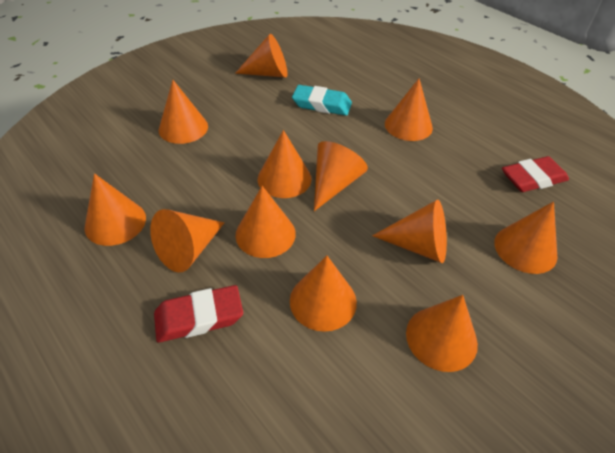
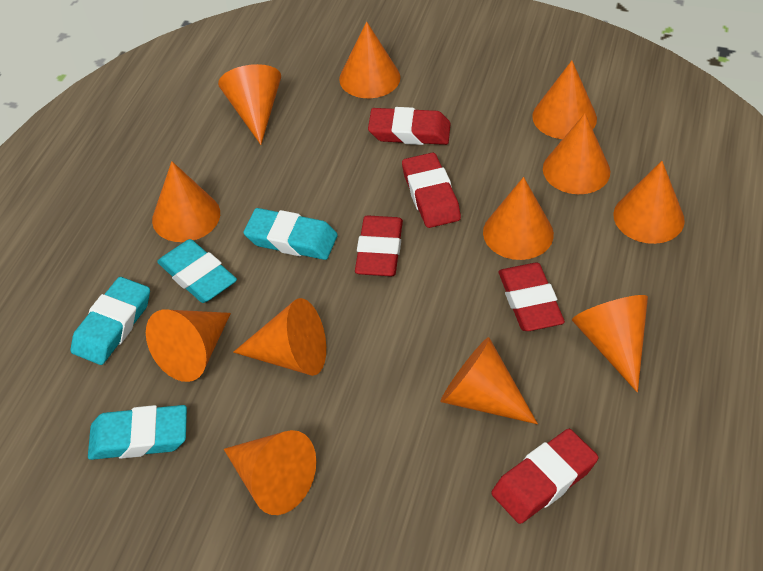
red eraser: [154,285,243,343] [502,156,569,192] = 2 -> [355,216,403,276] [368,107,451,145] [402,153,461,228] [491,429,598,524] [499,263,565,331] = 5
turquoise eraser: [292,85,352,116] = 1 -> [71,277,150,365] [88,405,187,460] [157,239,237,303] [243,208,338,260] = 4

